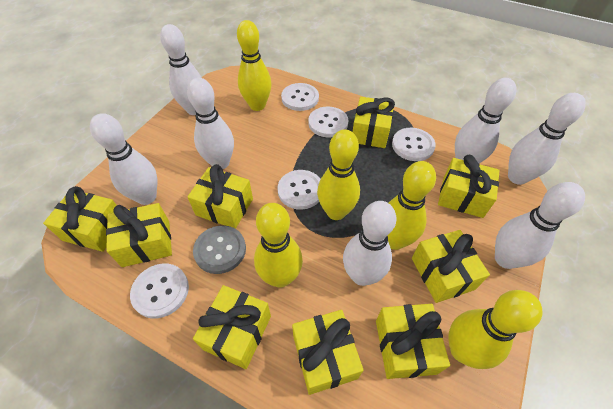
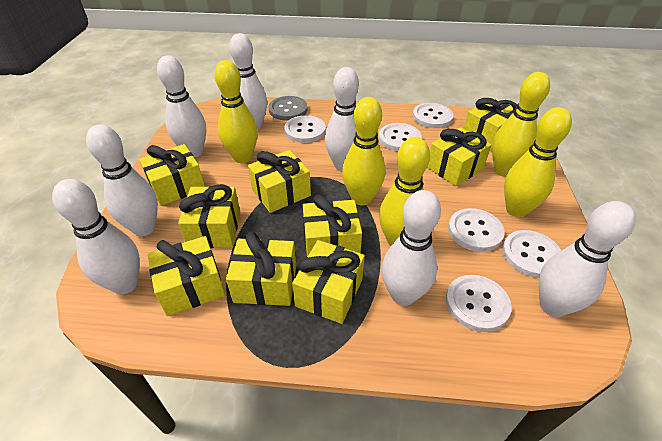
white button: [130,263,189,319] [277,170,321,210] [281,83,319,111] [308,107,348,137] [392,128,436,161] = 5 -> [284,115,326,143] [379,123,422,151] [413,103,453,128] [446,275,512,332] [448,208,504,252] [502,230,561,278] = 6

